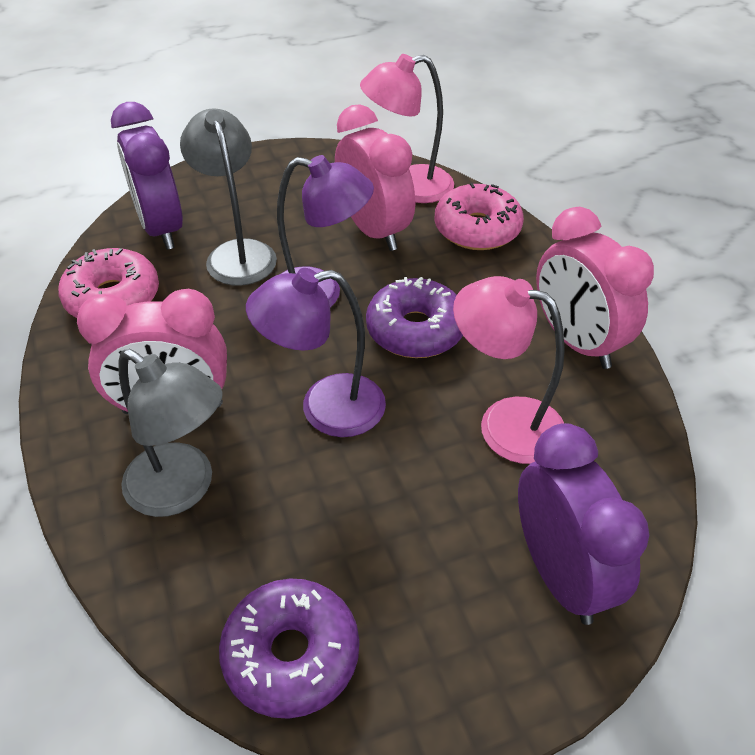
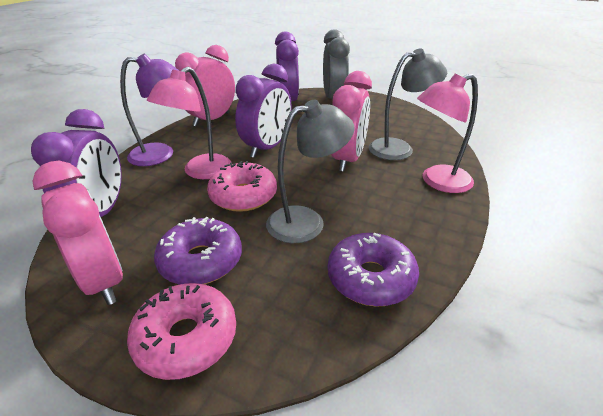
grey clock: none = 0 -> [323,29,350,99] = 1
purple clock: [111,102,183,250] [518,423,649,625] = 2 -> [31,109,122,217] [235,63,292,158] [275,31,299,103] = 3
purple lamp: [246,268,386,437] [277,155,374,308] = 2 -> [120,54,179,166] = 1

